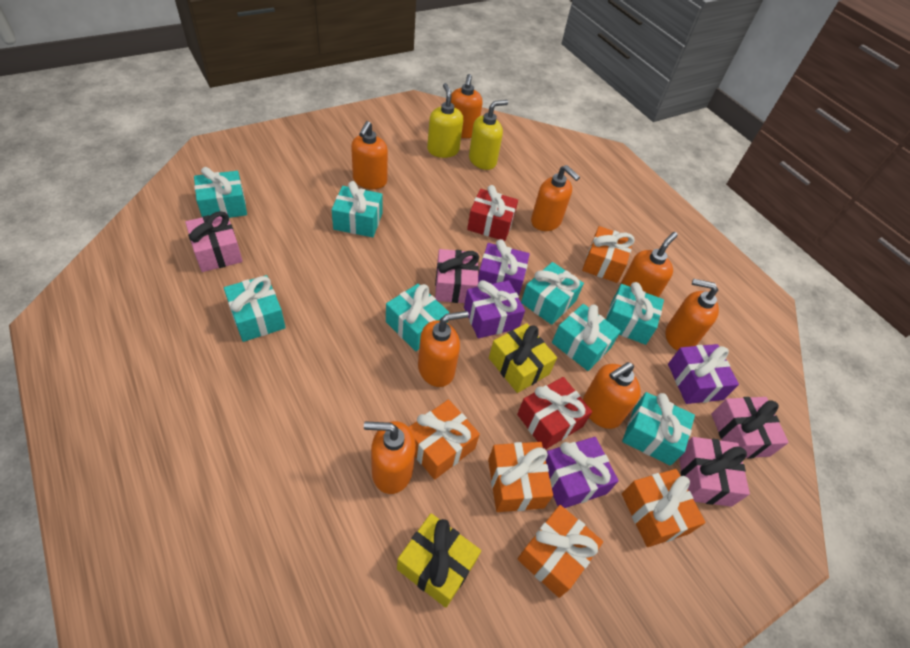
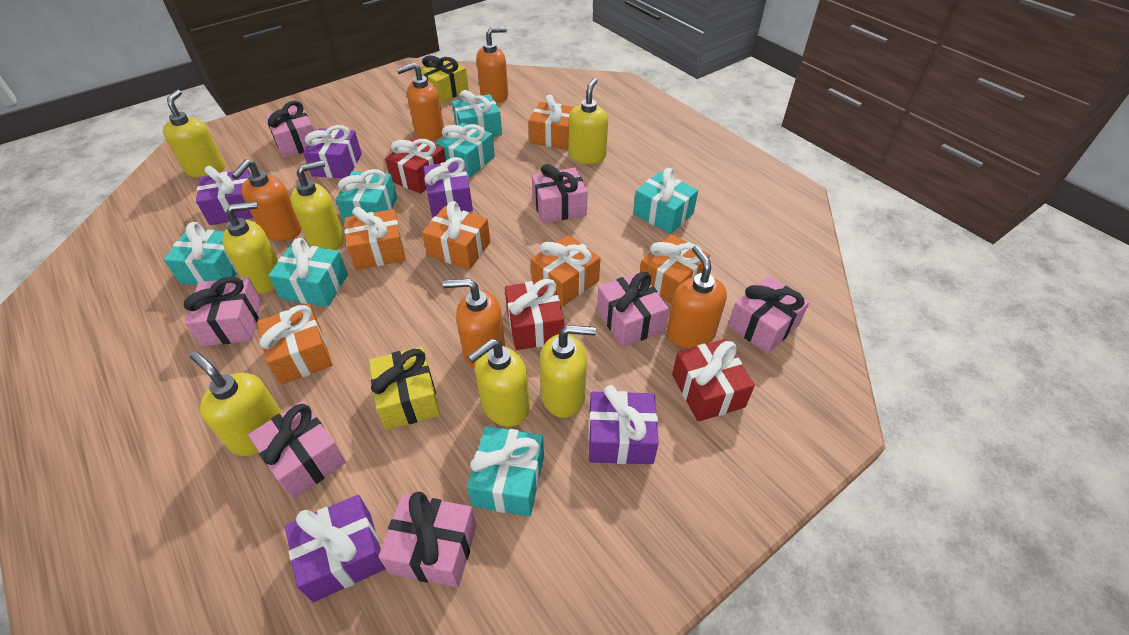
orange gift: [409,399,480,480] [488,442,553,512] [518,505,603,598] [582,226,635,283] [622,469,706,547] = 5 -> [257,304,332,385] [345,207,406,270] [422,201,490,269] [528,95,574,150] [531,235,600,307] [640,234,710,304] = 6
orange soap dispenser: [351,121,388,189] [364,421,416,494] [418,311,469,387] [451,74,483,138] [531,165,580,231] [583,362,641,429] [620,232,678,297] [665,279,719,351] = 8 -> [231,159,302,241] [397,62,444,141] [443,278,505,369] [476,27,508,103] [667,245,727,348] = 5
pink gift: [185,211,243,272] [435,249,479,303] [679,437,750,507] [711,397,789,459] = 4 -> [184,276,262,346] [248,401,346,499] [265,101,314,158] [378,492,477,588] [532,164,588,223] [597,272,669,347] [728,276,810,354] = 7
purple gift: [464,280,525,338] [478,239,530,296] [546,437,619,508] [668,344,739,404] = 4 -> [196,166,253,225] [285,495,386,602] [303,125,362,178] [424,157,473,217] [588,385,659,464] = 5
red gift: [467,185,518,241] [517,377,592,450] = 2 -> [385,137,446,194] [505,279,564,350] [672,339,755,422] = 3
turquoise gift: [194,167,247,218] [224,275,286,342] [331,181,383,237] [386,284,449,351] [521,262,584,325] [552,304,621,371] [606,282,664,345] [622,392,695,466] = 8 -> [164,222,238,285] [268,238,348,307] [336,169,397,223] [436,123,495,178] [452,90,502,137] [467,426,544,517] [633,168,698,234] = 7
yellow soap dispenser: [427,83,463,158] [469,100,508,170] = 2 -> [163,90,225,178] [190,351,283,456] [223,201,278,294] [291,160,344,250] [467,339,530,427] [540,325,596,418] [569,78,608,164] = 7

